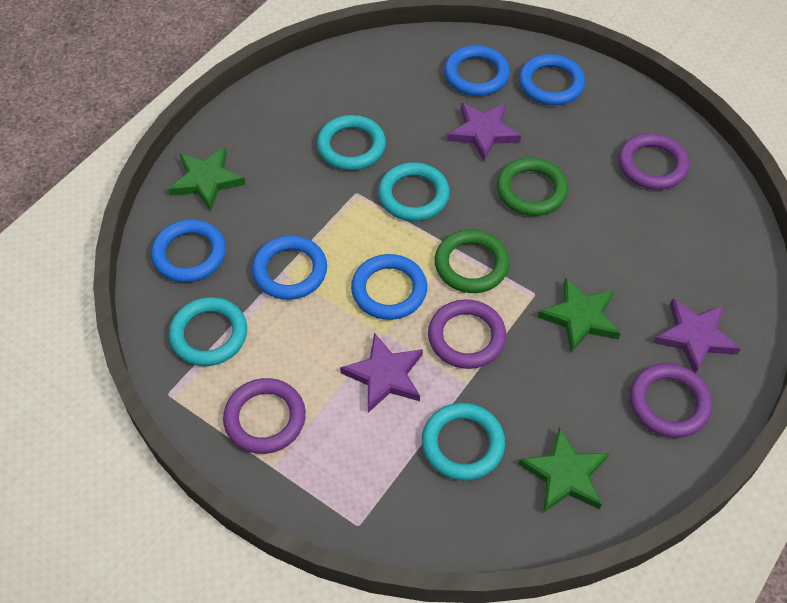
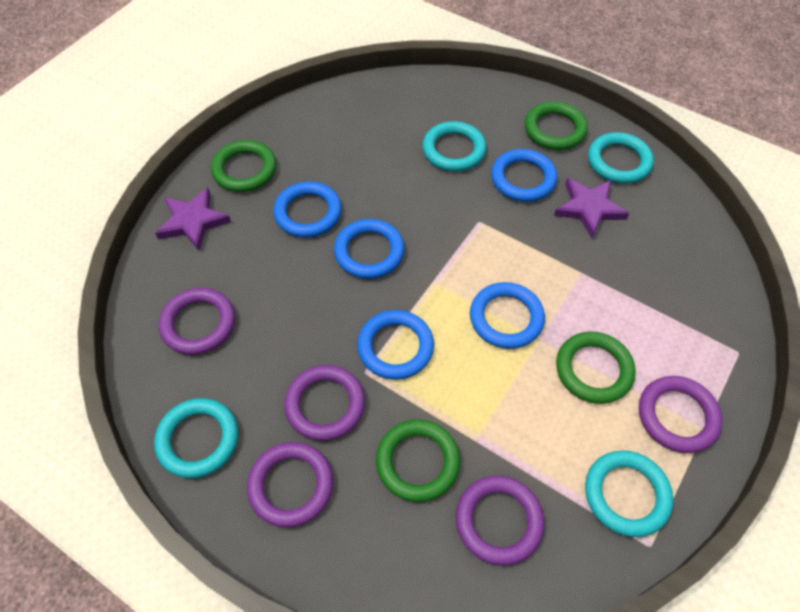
green ring: [435,229,510,293] [497,158,568,216] = 2 -> [211,140,276,192] [376,419,460,502] [525,101,588,150] [556,332,636,404] = 4
green star: [168,147,246,211] [518,427,609,513] [537,277,621,353] = 3 -> none = 0
purple ring: [223,378,306,454] [428,299,506,369] [619,133,689,190] [630,363,712,438] = 4 -> [159,288,235,355] [247,442,333,527] [284,365,365,441] [456,476,544,566] [639,376,723,453] = 5
purple star: [340,333,423,413] [447,103,521,161] [653,298,741,373] = 3 -> [155,188,231,251] [554,178,629,238] = 2

